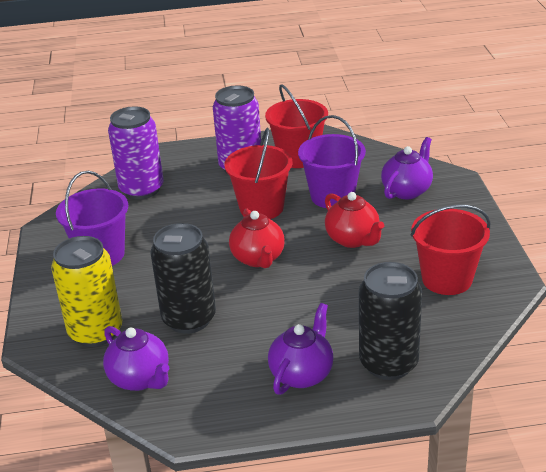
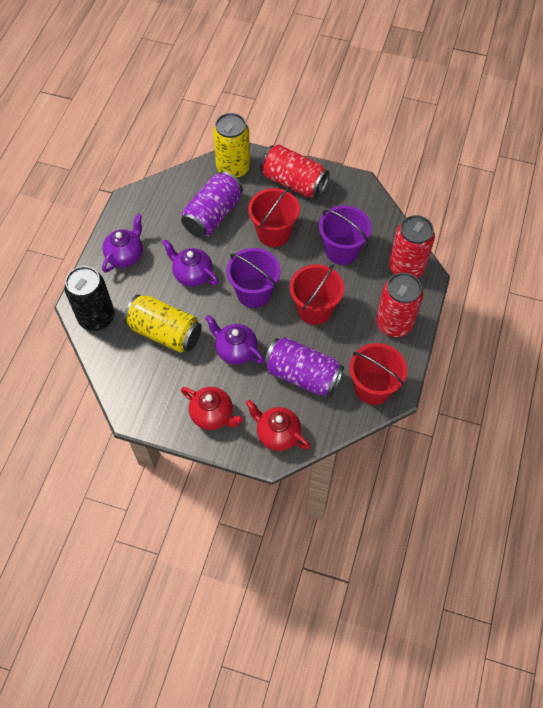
black can: [150,223,216,334] [359,262,422,380] = 2 -> [64,266,115,331] = 1
red can: none = 0 -> [260,145,330,198] [376,273,423,337] [389,215,435,278] = 3
yellow can: [51,236,122,347] = 1 -> [124,294,202,353] [213,113,250,179] = 2

